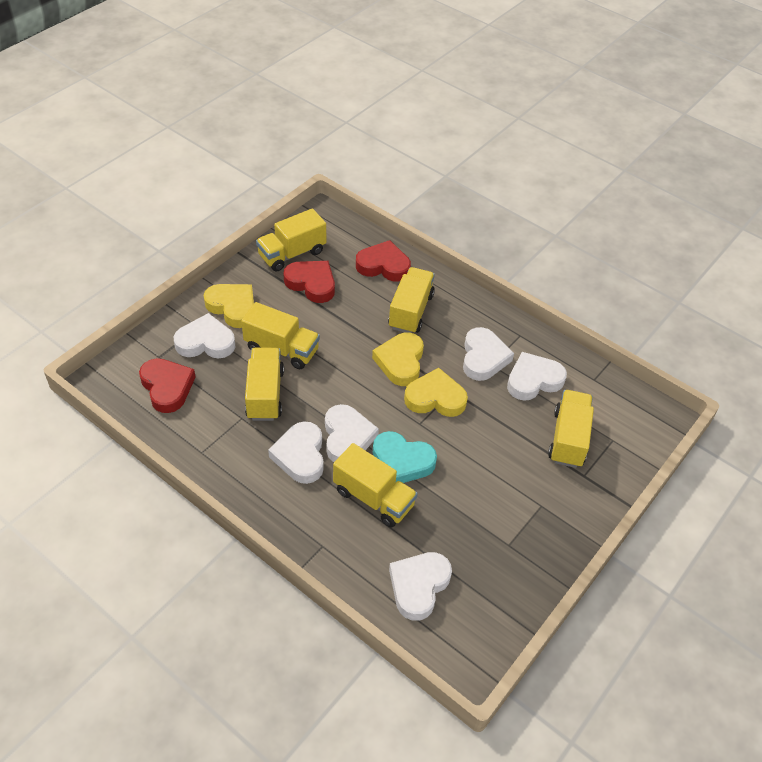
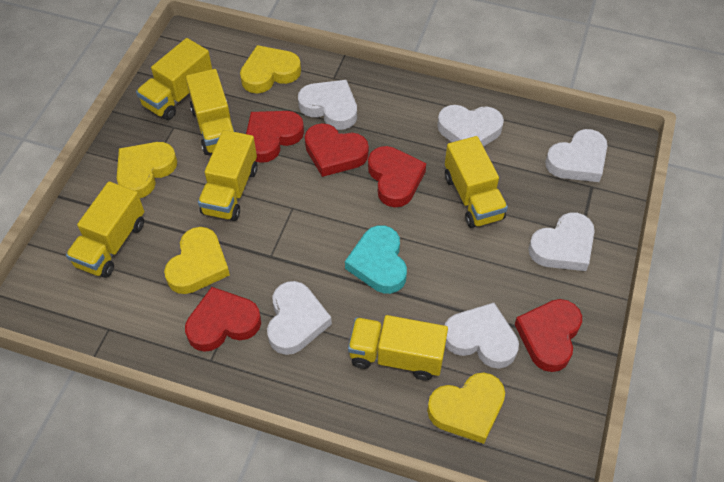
red heart: [139,358,196,413] [283,261,335,303] [356,240,411,282] = 3 -> [185,287,261,352] [246,111,304,163] [305,123,369,177] [368,146,426,207] [515,299,582,372] = 5
yellow heart: [204,284,254,328] [372,332,424,386] [404,368,468,417] = 3 -> [117,142,177,198] [164,227,230,294] [240,45,301,93] [427,373,505,444] = 4

